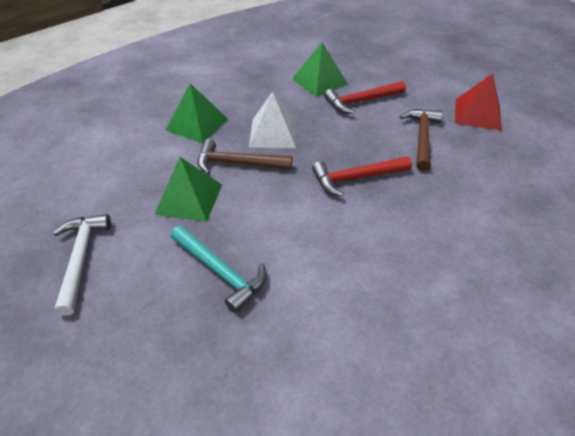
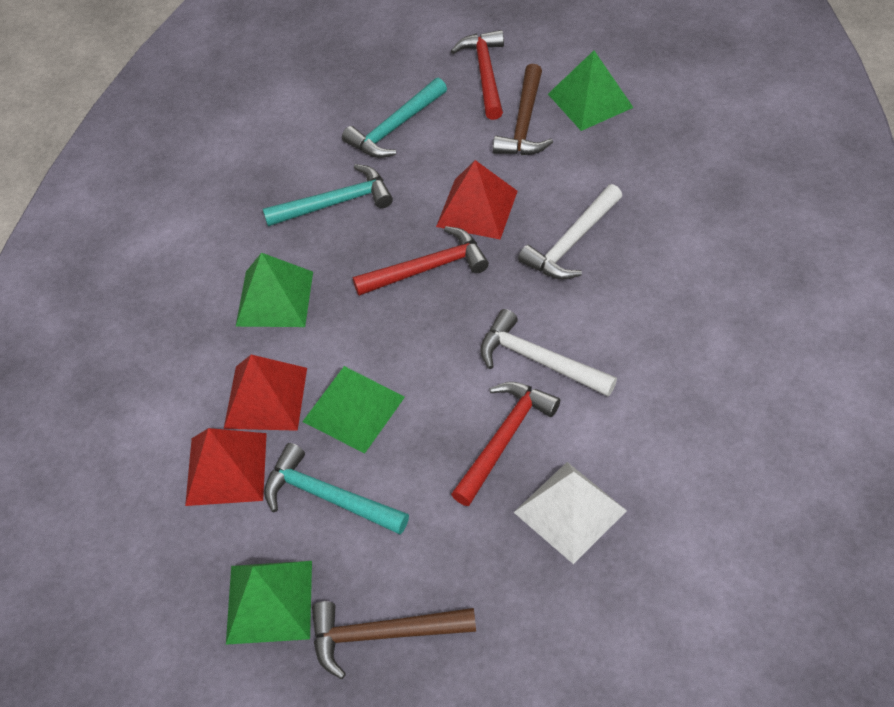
green pyramid: [154,157,222,222] [166,84,228,143] [292,42,348,97] = 3 -> [226,561,312,645] [236,253,313,327] [302,366,405,453] [548,51,634,131] = 4
red hammer: [312,156,412,197] [324,81,406,114] = 2 -> [353,226,489,296] [451,30,504,120] [451,382,560,506] = 3
red pyramid: [455,73,502,131] = 1 -> [185,428,267,506] [224,355,307,431] [436,160,518,239] = 3
turquoise hammer: [171,226,267,313] = 1 -> [263,164,393,226] [264,443,409,535] [342,78,447,158] = 3
white hammer: [53,214,111,316] = 1 -> [480,309,617,397] [518,184,622,280] = 2

